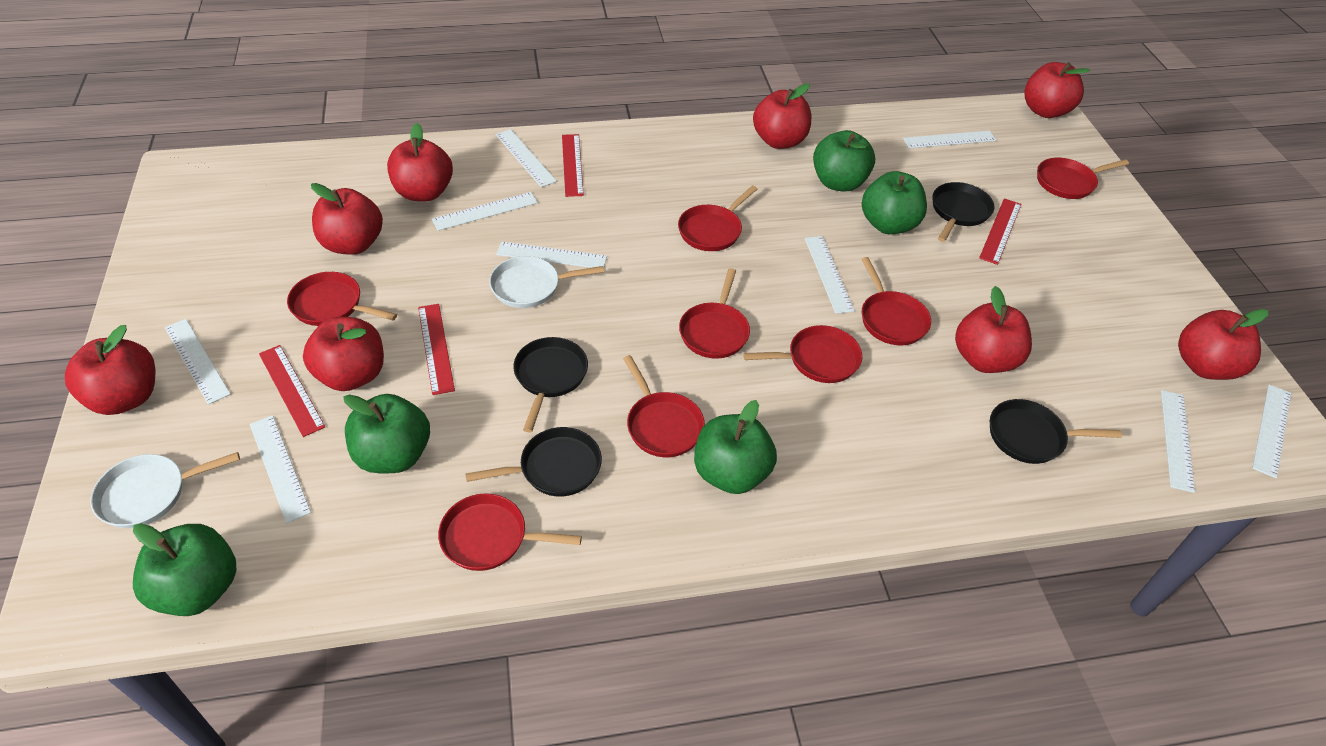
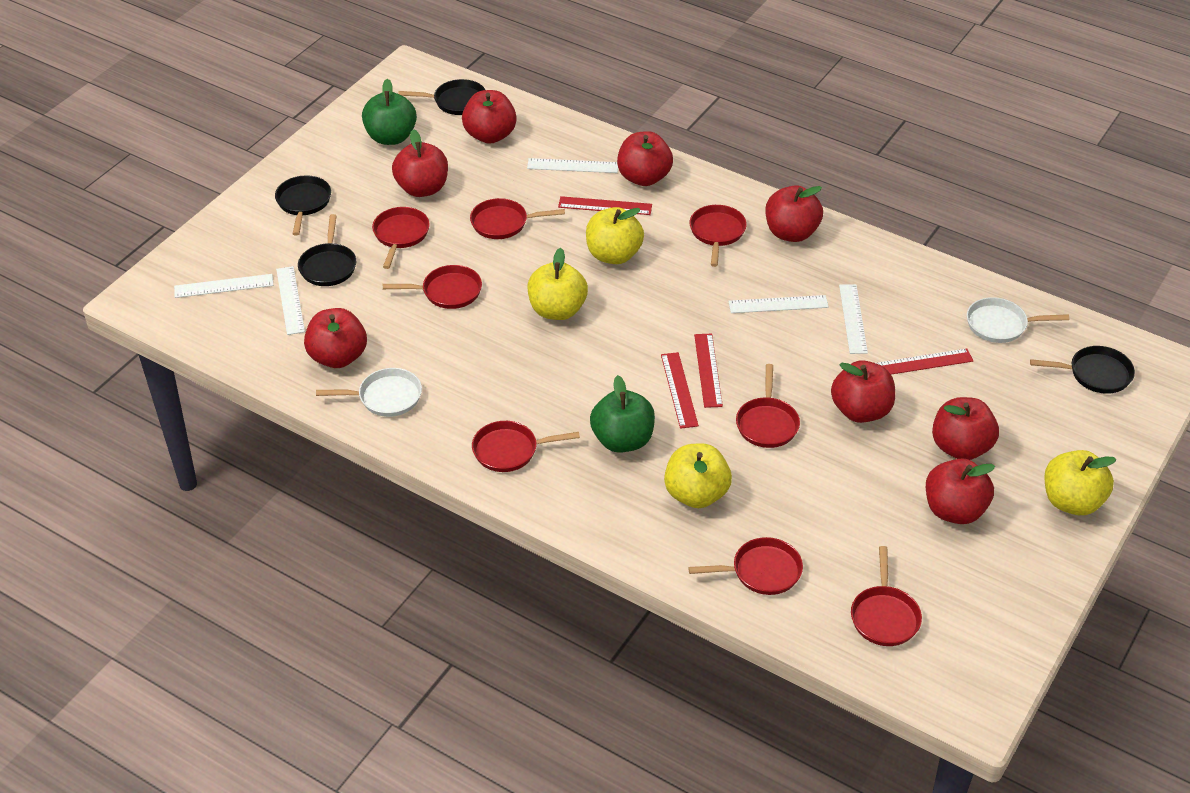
green apple: [133,523,236,616] [343,394,430,473] [694,400,777,494] [813,130,875,192] [862,171,927,234] = 5 -> [362,79,417,145] [590,375,655,453] = 2
white ruler: [165,319,231,405] [250,415,311,523] [432,192,538,231] [496,129,557,187] [496,242,607,268] [805,236,855,314] [903,130,996,148] [1161,390,1195,493] [1252,384,1291,478] = 9 -> [174,274,273,298] [276,266,305,335] [527,158,618,173] [728,295,829,313] [839,284,868,354] = 5
yellow apple: none = 0 -> [528,248,588,320] [586,207,644,264] [664,443,732,508] [1044,450,1116,515] = 4

